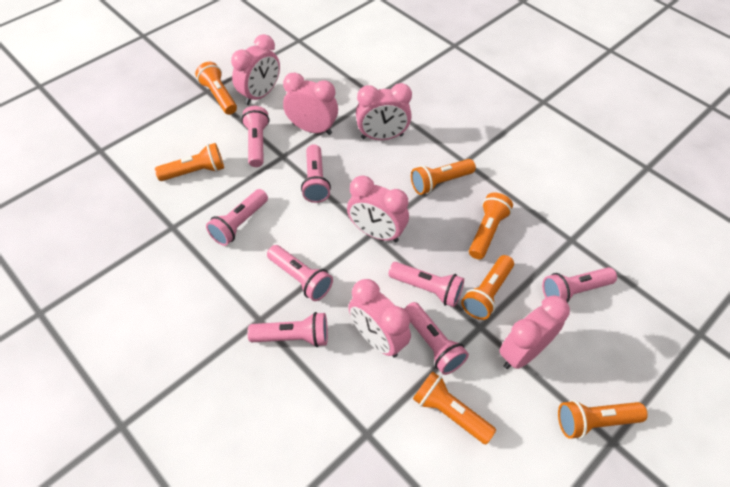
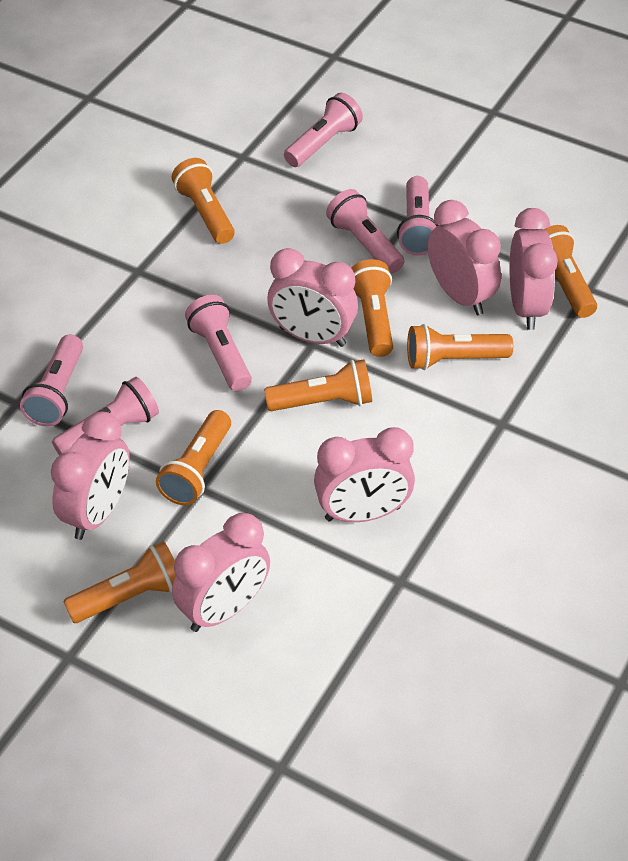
pink flashlight: [206,189,268,246] [242,106,269,167] [247,312,328,347] [267,245,333,301] [301,144,331,203] [388,262,464,307] [405,302,469,375] [542,267,617,303] = 8 -> [20,334,83,427] [52,377,159,456] [185,295,252,391] [284,93,363,167] [326,189,404,274] [397,176,439,256] = 6

